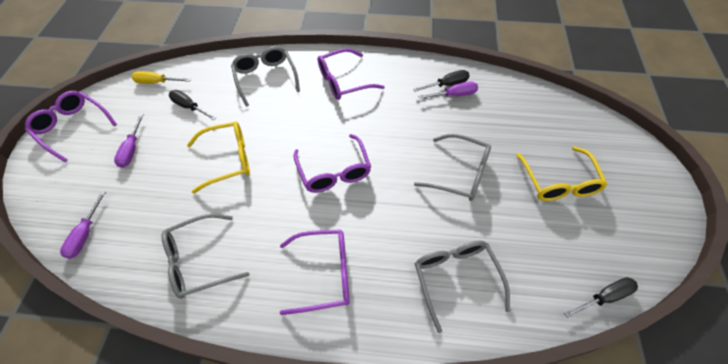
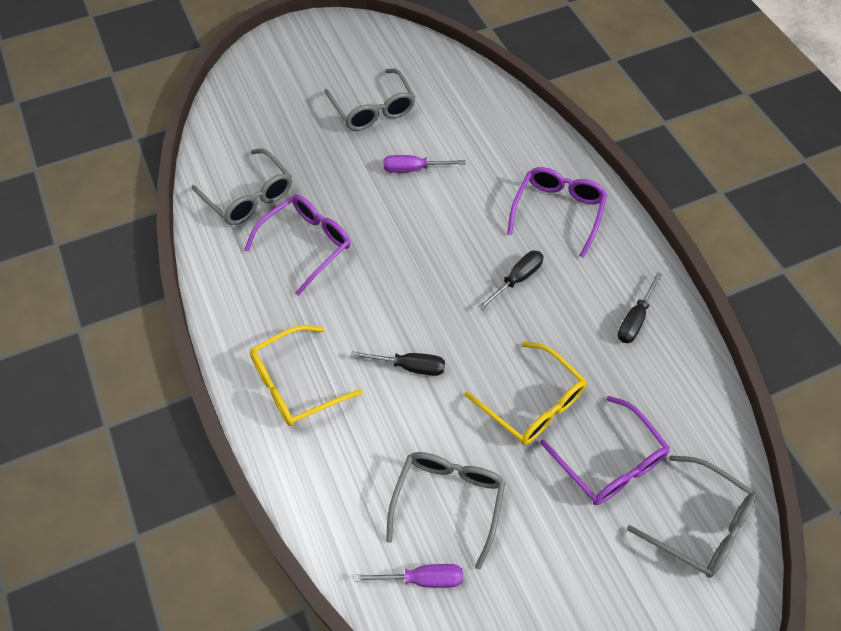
purple glasses: [25,91,117,162] [280,229,350,315] [294,134,371,193] [318,48,385,100] = 4 -> [244,195,351,296] [507,167,607,258] [540,396,670,505] = 3
purple screwdriver: [60,191,106,259] [114,114,144,168] [418,81,478,99] = 3 -> [354,564,463,588] [384,155,465,173] = 2
yellow screwdriver: [132,71,191,84] = 1 -> none = 0

